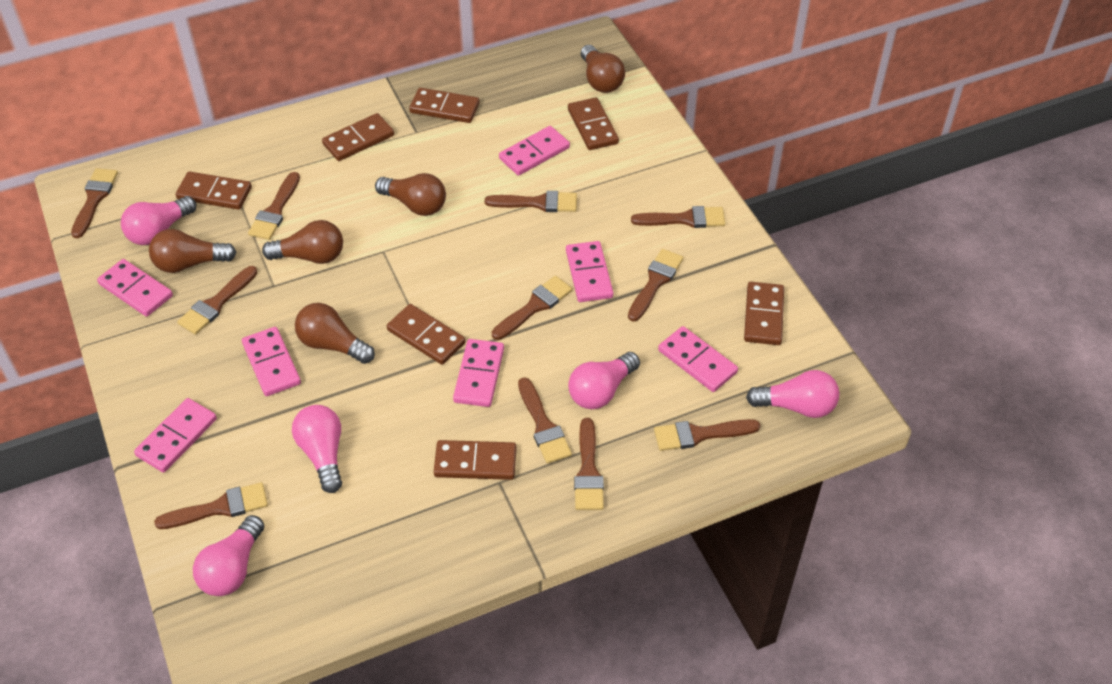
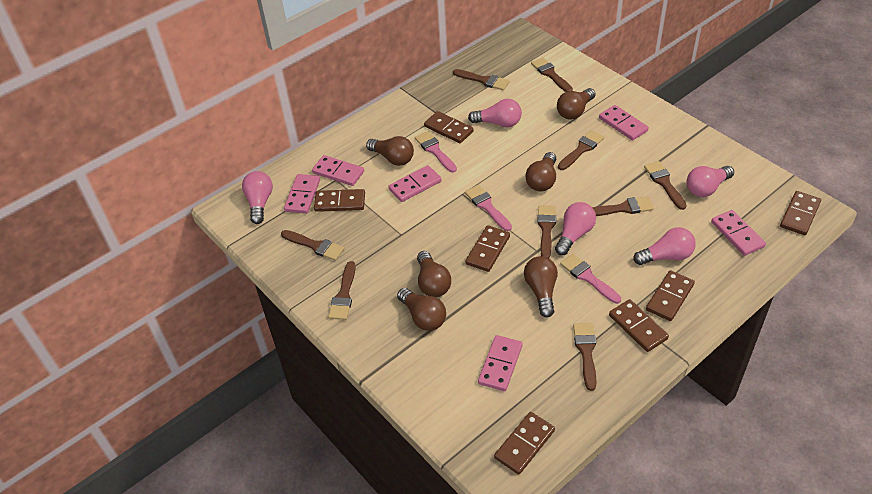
brown brush: [71,168,118,238] [154,482,268,529] [177,266,257,335] [248,172,300,240] [485,191,577,212] [492,276,572,340] [518,377,572,464] [574,418,604,510] [628,249,684,322] [631,206,725,228] [654,419,760,451] = 11 -> [281,230,344,261] [328,261,356,320] [453,69,510,90] [531,57,573,92] [537,205,556,258] [558,130,604,170] [573,323,597,391] [592,196,654,216] [644,161,687,210] = 9
brown light bulb: [149,229,237,273] [262,220,343,264] [295,303,375,364] [375,173,446,216] [581,45,625,93] = 5 -> [366,136,414,166] [397,288,446,331] [417,251,451,297] [524,256,558,317] [526,152,556,192] [557,88,596,120] = 6
pink brush: none = 0 -> [415,131,457,172] [465,185,512,231] [560,254,621,304] = 3
pink domino: [97,259,173,317] [134,398,217,473] [242,327,301,396] [453,339,504,407] [499,126,570,176] [566,241,613,302] [658,326,738,392] = 7 -> [284,174,320,214] [312,155,364,186] [388,165,442,202] [478,335,523,391] [599,105,649,140] [711,210,766,256] = 6

